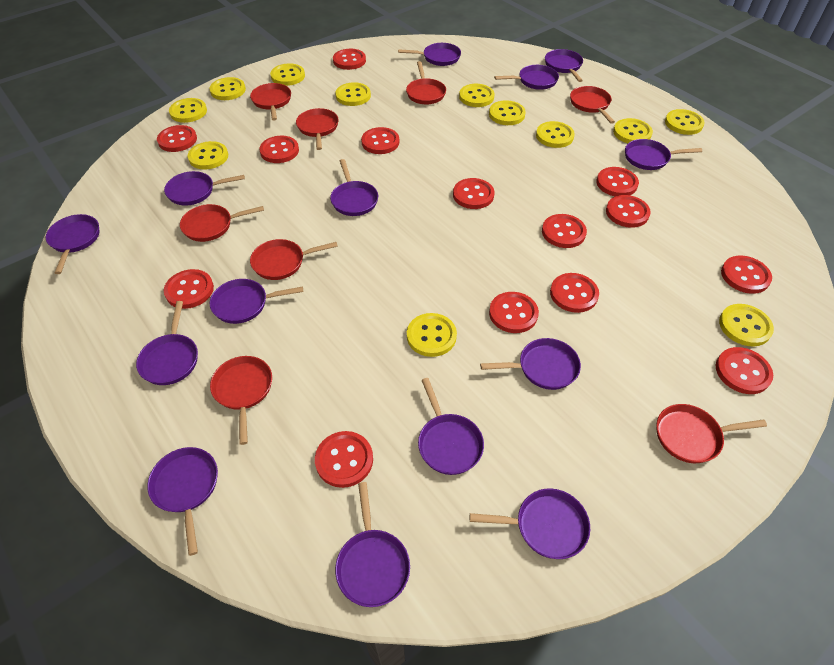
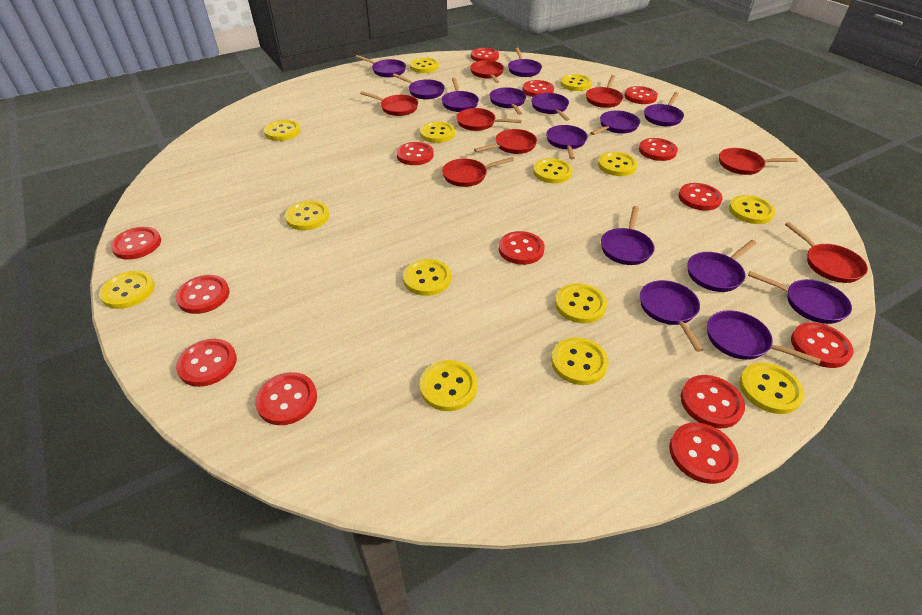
yellow button: [169,98,207,123] [187,141,228,169] [209,77,246,100] [270,63,305,86] [335,82,371,106] [407,313,457,357] [459,84,495,107] [489,100,526,125] [536,121,575,148] [613,118,653,143] [665,109,705,135] [719,304,774,347] = 12 -> [99,270,155,309] [264,120,300,141] [285,201,329,230] [403,259,451,296] [410,57,439,73] [420,121,455,143] [420,360,478,411] [533,158,573,183] [551,337,608,385] [555,283,607,324] [560,74,592,91] [598,152,637,176] [729,195,775,224] [739,362,805,414] = 14

